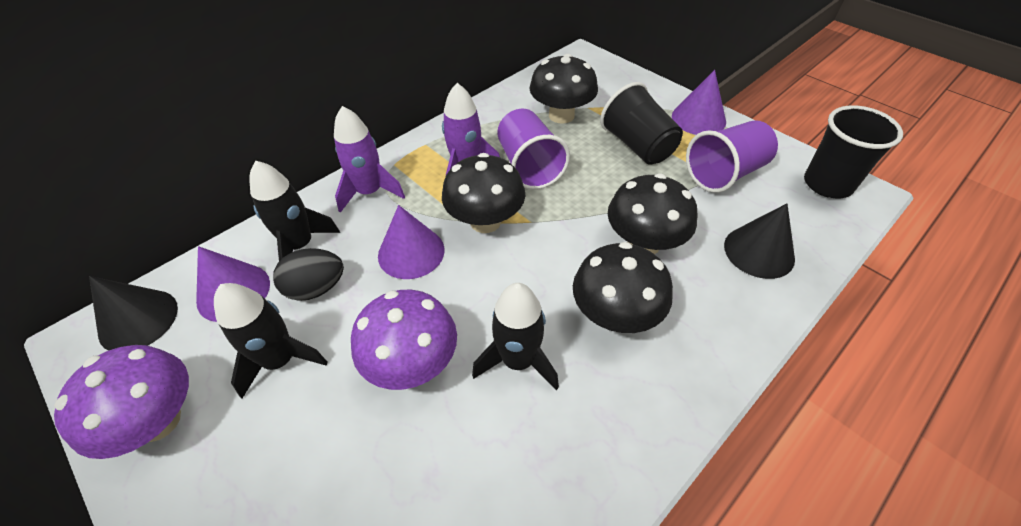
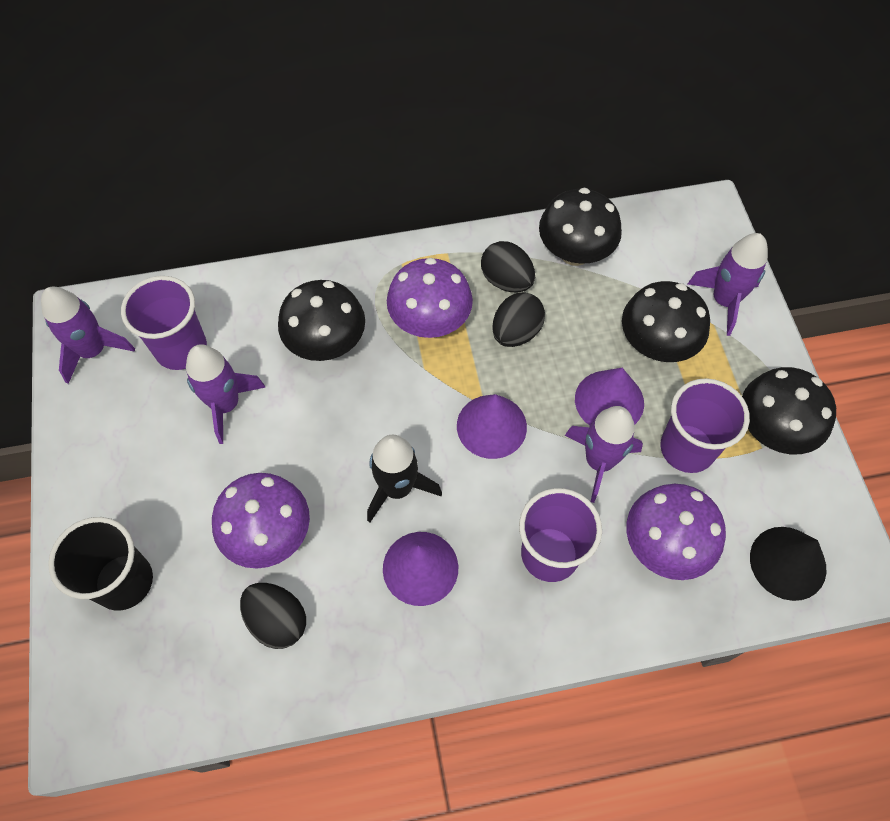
black cone: [89,276,178,350] [724,203,795,279] = 2 -> [750,527,826,601] = 1
black cup: [600,82,683,164] [804,105,903,198] = 2 -> [48,517,153,611] = 1
black egg: [273,248,344,301] = 1 -> [240,583,306,649] [481,241,535,293] [492,292,545,347] = 3
black rocket: [214,283,328,398] [249,160,340,261] [472,283,559,390] = 3 -> [367,435,442,522] = 1
purple cup: [497,109,570,190] [686,120,778,193] = 2 -> [121,276,207,370] [519,488,602,582] [661,378,750,473] = 3
purple mushroom: [54,345,189,459] [351,290,457,390] = 2 -> [212,473,310,569] [387,258,473,338] [627,484,726,580] = 3
purple rocket: [334,106,405,213] [442,83,500,175] = 2 -> [41,287,135,384] [186,344,266,444] [565,406,643,503] [688,233,768,336] = 4

